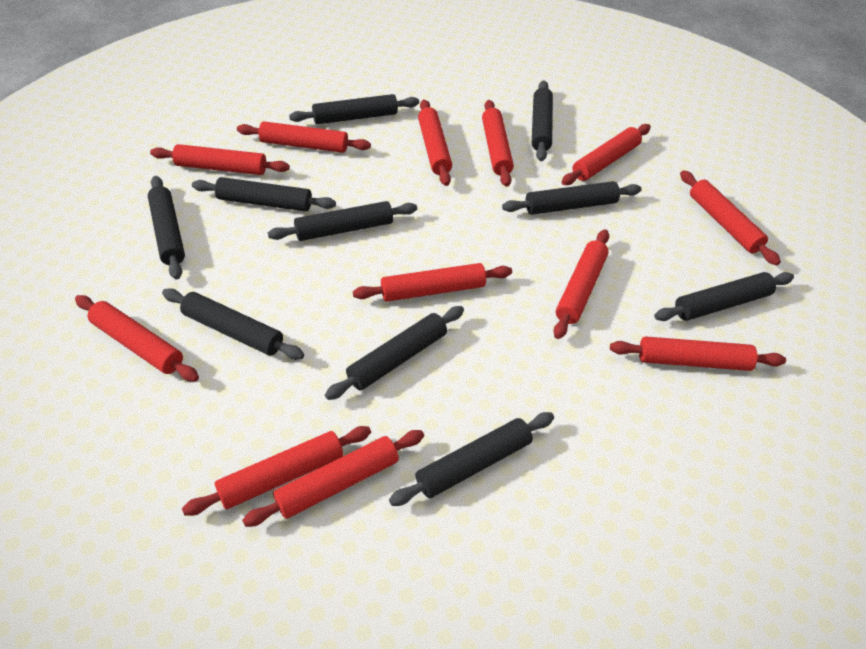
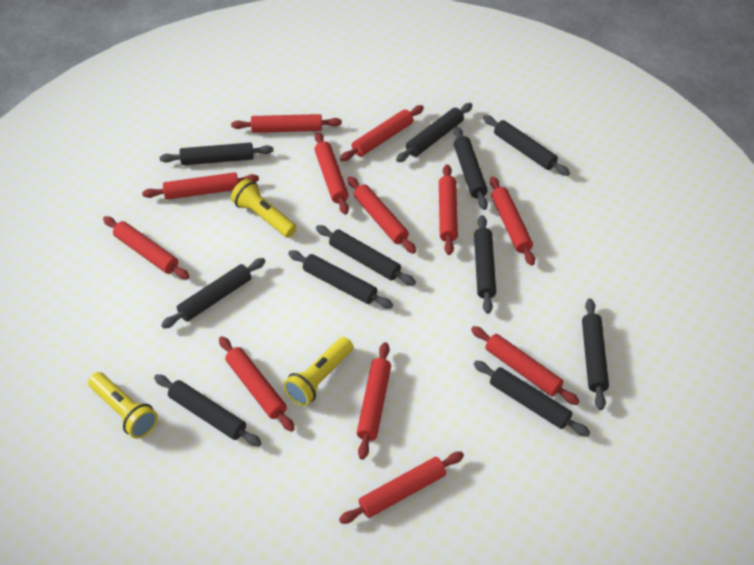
black rolling pin: [148,176,185,279] [162,288,304,360] [192,177,336,212] [268,201,417,241] [289,94,419,124] [325,306,464,400] [389,412,554,506] [502,181,642,215] [532,80,553,161] [654,272,794,321] = 10 -> [154,374,261,447] [160,143,273,165] [161,258,265,328] [288,250,393,308] [316,225,416,285] [396,103,473,162] [454,126,488,210] [474,215,496,314] [474,361,590,437] [483,115,570,176] [582,299,609,410] = 11
yellow flashlight: none = 0 -> [88,372,158,439] [231,179,297,238] [283,337,353,406] = 3

